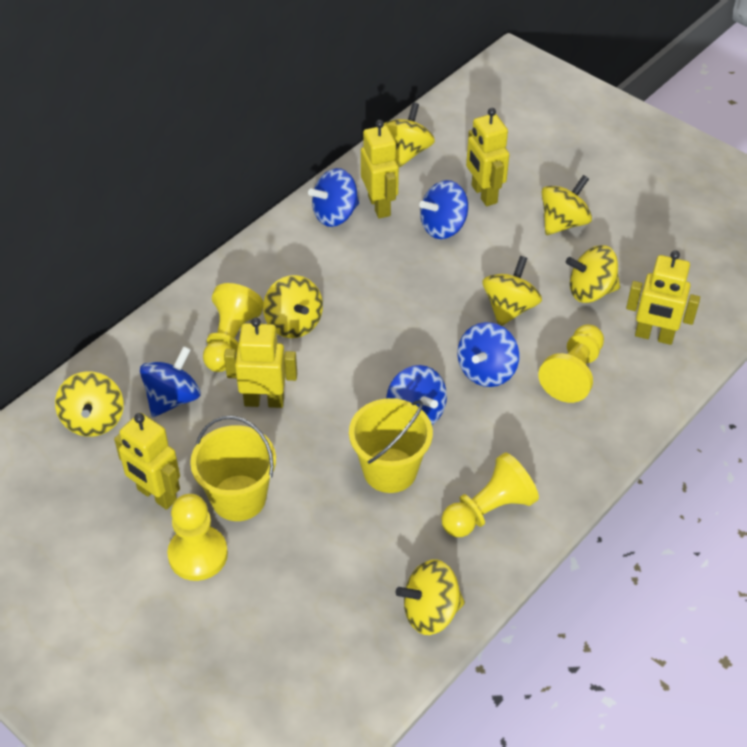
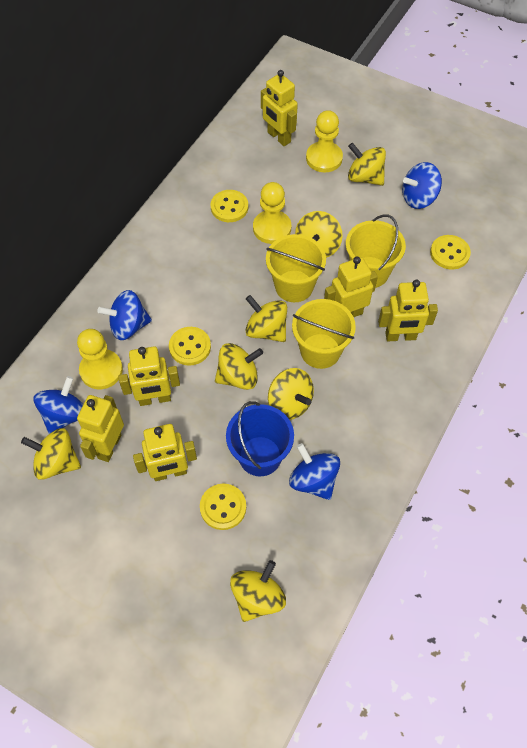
blue bucket: none = 0 -> [226,401,294,477] = 1
blue spinning top: [140,346,201,417] [308,168,359,227] [386,365,447,425] [419,180,468,239] [458,322,519,387] = 5 -> [33,376,84,434] [97,290,152,340] [289,443,340,500] [402,162,442,209] = 4
yellow bucket: [190,416,276,521] [349,398,433,493] = 2 -> [266,234,326,302] [292,299,356,369] [346,214,406,288] = 3
yellow button: none = 0 -> [169,327,211,366] [200,483,246,530] [211,190,248,222] [430,235,471,270] = 4
yellow pawn: [167,494,228,581] [203,283,264,372] [441,452,539,537] [538,324,604,403] = 4 -> [77,329,123,389] [253,182,291,244] [306,110,343,172] = 3
yellow robot: [114,413,180,510] [224,318,297,408] [361,120,399,219] [466,108,509,206] [626,250,700,345] = 5 -> [77,395,124,462] [119,346,180,406] [133,424,197,481] [261,70,298,146] [324,257,378,317] [378,280,438,341] = 6

